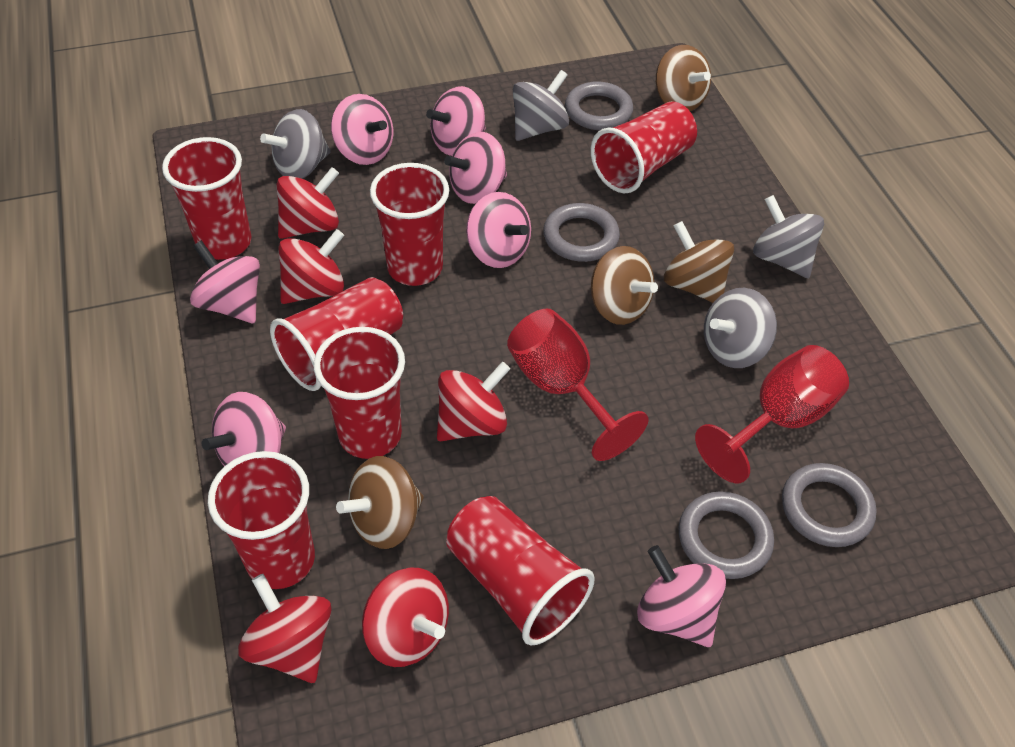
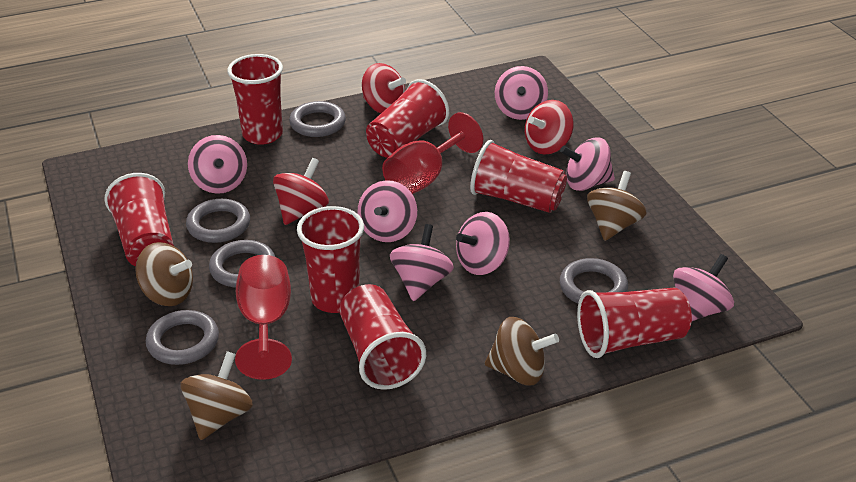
grey ring: [543,203,620,262] [565,81,633,130] [679,491,774,579] [782,463,877,547] = 4 -> [146,310,219,365] [186,199,250,243] [209,240,275,288] [289,101,346,137] [560,258,628,304] = 5
grey spinning top: [260,109,331,179] [513,70,569,141] [704,288,777,368] [753,195,824,278] = 4 -> none = 0
red spinning top: [238,574,332,683] [276,167,339,239] [278,229,344,304] [362,568,449,667] [437,362,510,441] = 5 -> [273,158,329,225] [362,63,406,113] [525,100,574,155] = 3

